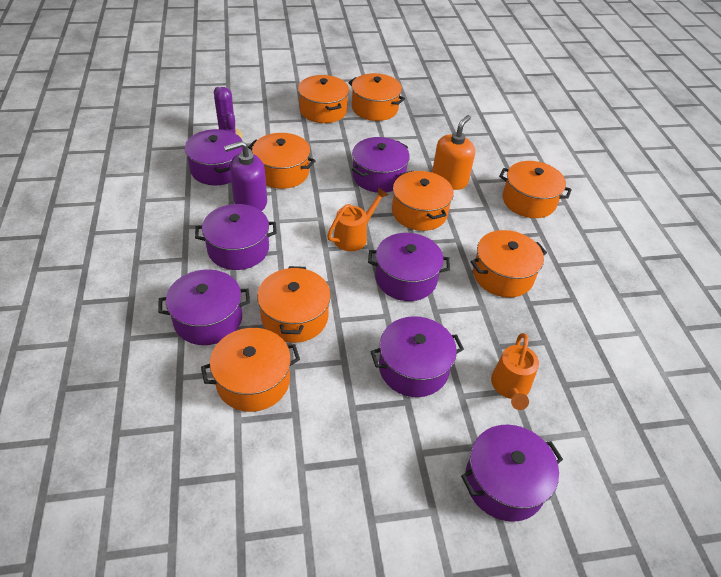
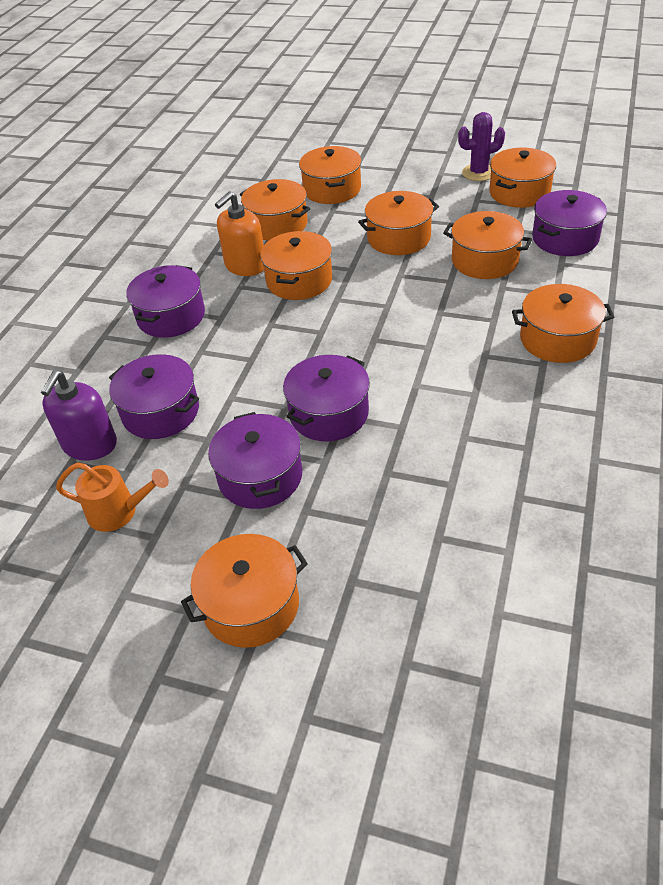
orange watering can: [327,188,388,251] [491,333,539,410] = 2 -> [56,462,169,532] = 1
purple pot: [158,269,250,345] [185,129,243,185] [195,204,277,270] [352,137,410,193] [368,233,450,301] [370,316,464,397] [461,425,563,522] = 7 -> [109,354,199,439] [126,265,205,338] [208,412,302,509] [283,355,370,441] [532,190,607,256] = 5

